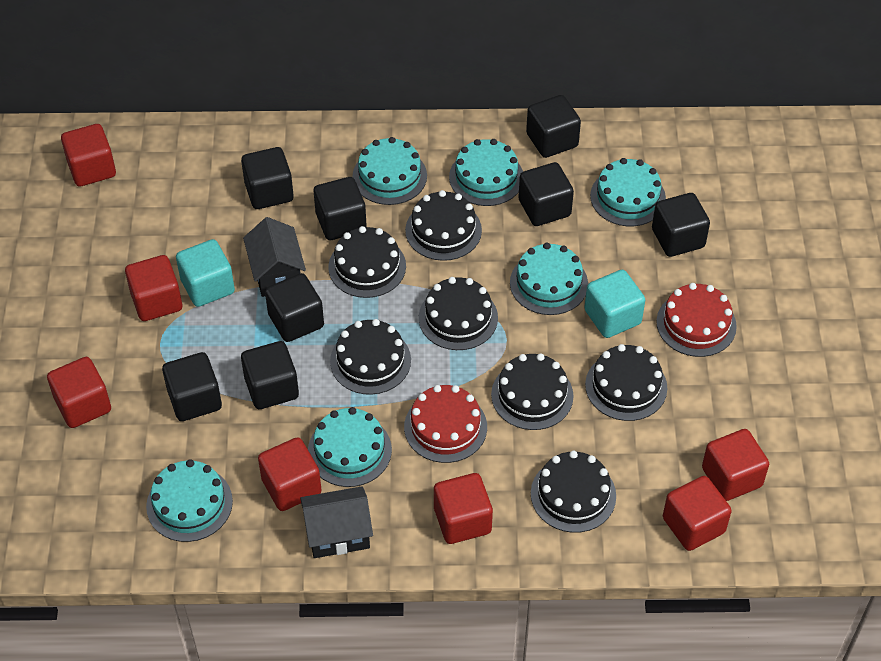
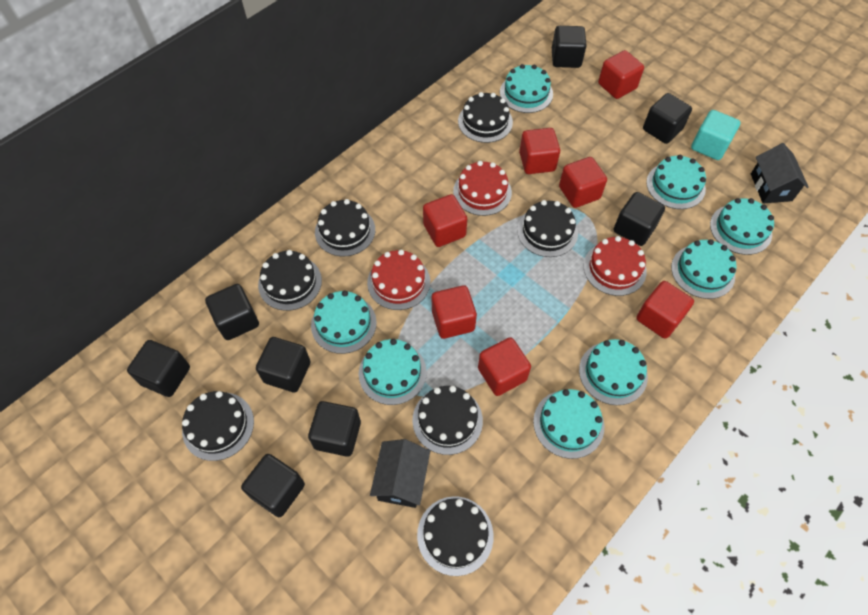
red cake: [404,385,487,463] [656,283,737,357] = 2 -> [367,250,430,310] [453,161,512,216] [583,236,647,296] = 3
turquoise cake: [146,459,233,542] [308,407,392,487] [352,137,427,205] [449,139,523,206] [510,243,588,315] [590,158,666,226] = 6 -> [311,290,377,354] [359,339,427,405] [500,64,553,113] [533,389,604,459] [579,339,648,405] [646,155,706,209] [671,239,737,299] [710,198,774,255] = 8
turquoise cube: [176,239,235,307] [584,270,645,338] = 2 -> [691,110,741,160] = 1

